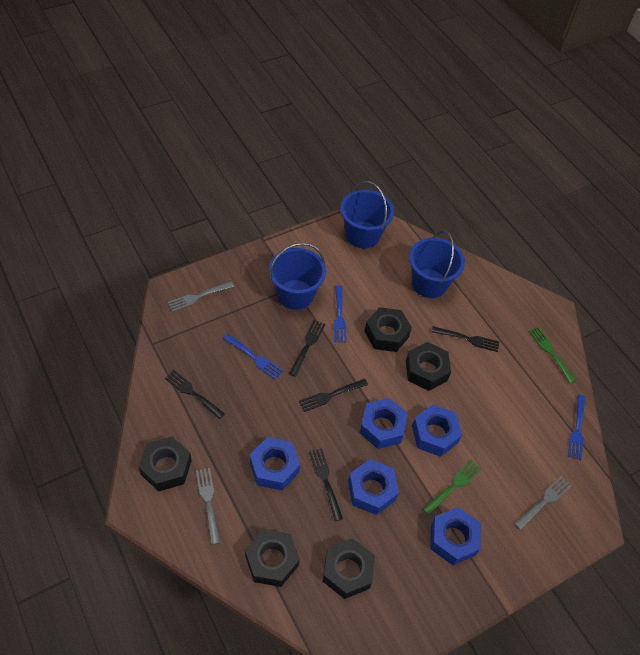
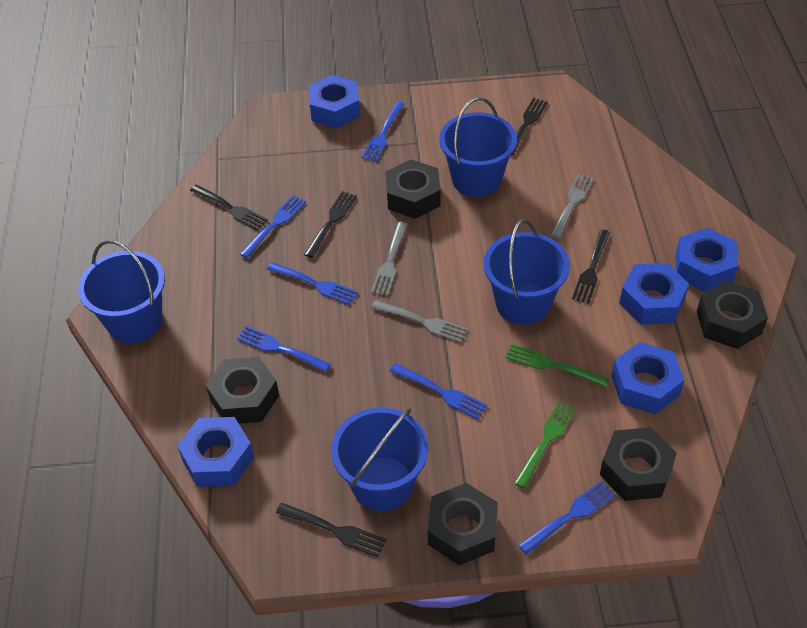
blue bucket: [269,243,326,310] [340,181,394,248] [409,231,465,298] = 3 -> [78,240,165,343] [331,407,428,511] [439,97,517,197] [484,219,570,325] = 4
blue fork: [223,334,283,380] [334,285,347,342] [568,395,585,460] = 3 -> [237,325,331,372] [240,195,306,258] [267,262,358,305] [361,102,405,162] [390,363,488,420] [518,481,616,555] = 6

